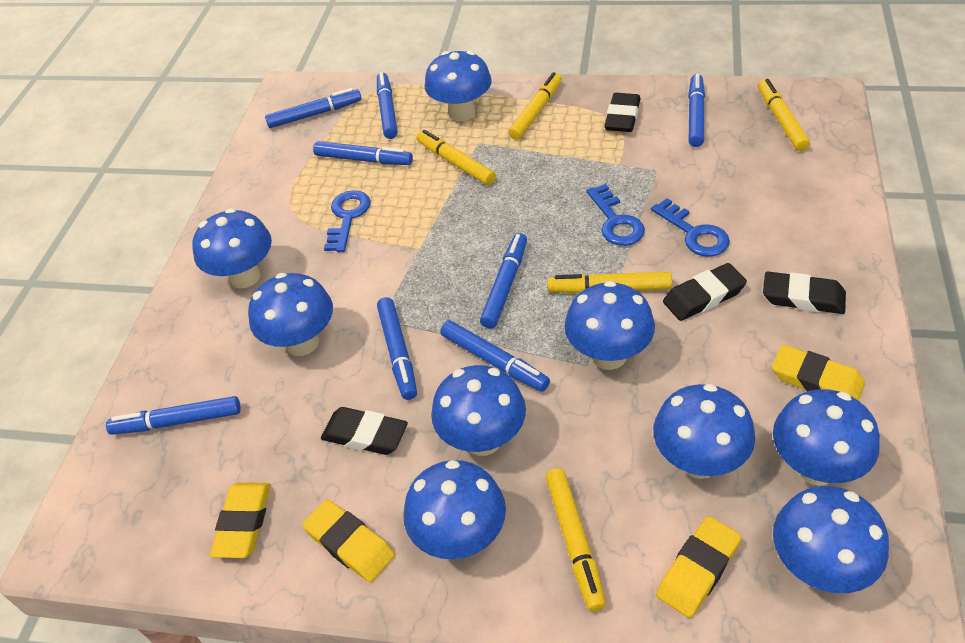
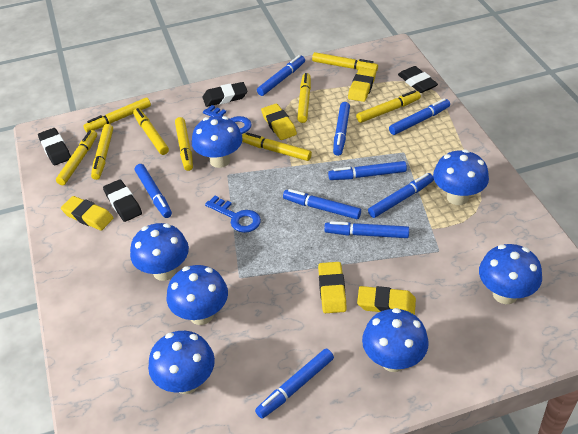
blue key: [324,190,371,252] [586,184,645,246] [651,198,730,257] = 3 -> [203,105,252,134] [205,196,261,233] = 2
blue marker: [106,396,241,435] [265,88,362,128] [313,141,413,165] [377,72,398,139] [377,297,417,400] [440,320,550,392] [480,233,527,328] [688,74,705,147] = 8 -> [135,164,172,218] [255,349,334,419] [257,55,305,96] [283,189,361,219] [324,221,409,238] [328,161,407,180] [333,102,350,156] [368,173,434,218] [389,98,450,135] = 9
blue mushroom: [192,208,272,288] [248,273,333,356] [403,460,506,559] [424,51,492,121] [431,365,526,456] [565,281,655,370] [653,384,755,479] [773,389,880,486] [773,486,889,593] = 9 -> [130,223,189,281] [148,331,215,394] [167,265,228,325] [192,116,243,168] [362,308,429,372] [433,150,489,205] [479,244,542,304] = 7
yellow eraser: [210,482,271,558] [302,499,395,583] [656,516,742,618] [772,345,865,401] = 4 -> [61,196,113,231] [261,103,297,140] [318,262,347,313] [348,67,376,102] [357,286,416,315] = 5
yellow marker: [417,130,496,185] [509,72,562,140] [546,469,606,612] [547,272,672,293] [758,79,810,151] = 5 -> [56,130,97,185] [83,97,151,132] [91,124,113,180] [133,108,169,155] [175,117,193,171] [242,132,312,161] [297,73,311,123] [312,52,378,72] [356,90,421,123] = 9

